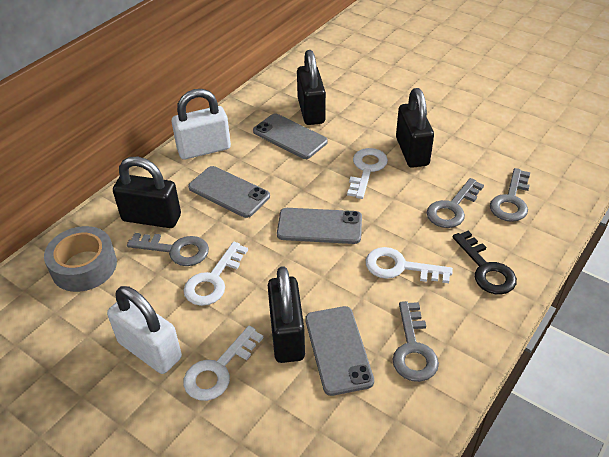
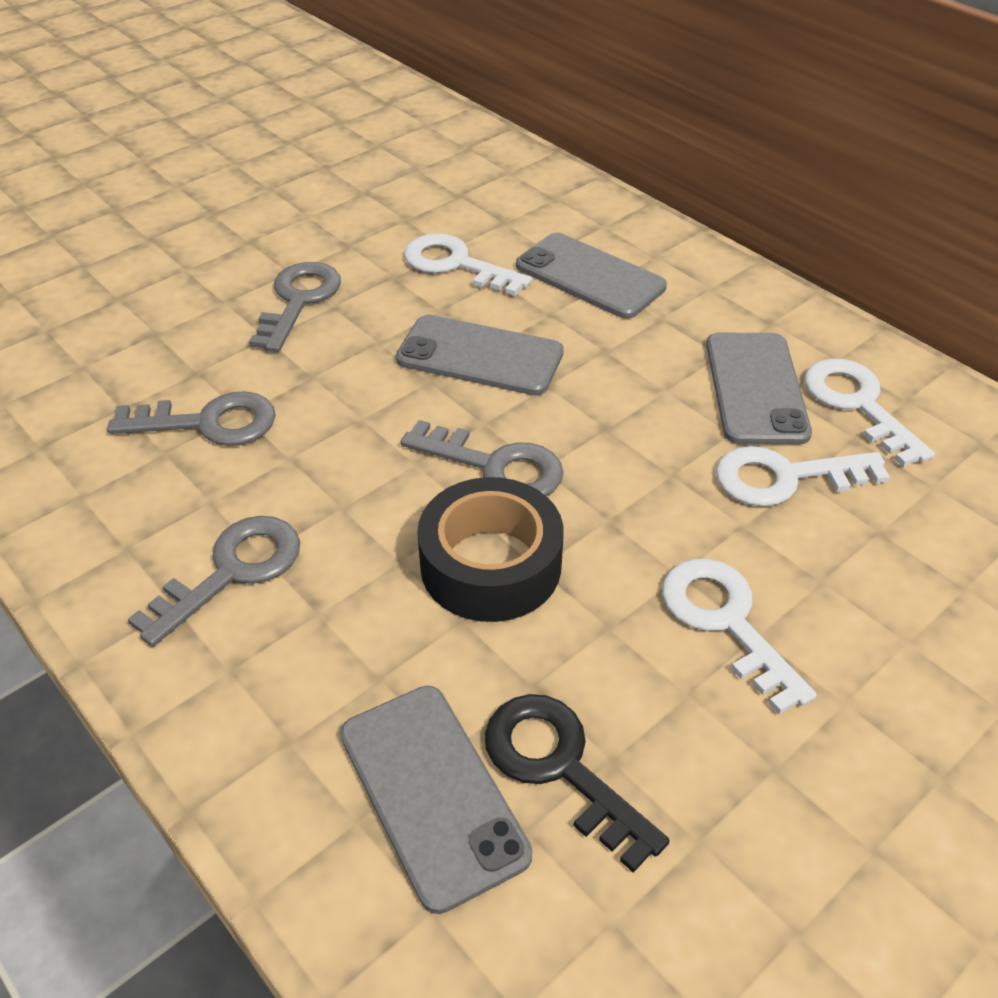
black padlock: [113,157,181,228] [268,266,305,363] [297,50,326,125] [396,88,434,168] = 4 -> none = 0
black tape: none = 0 -> [417,477,564,622] = 1
grey tape: [44,226,117,292] = 1 -> none = 0
white padlock: [107,286,182,374] [171,89,231,159] = 2 -> none = 0

